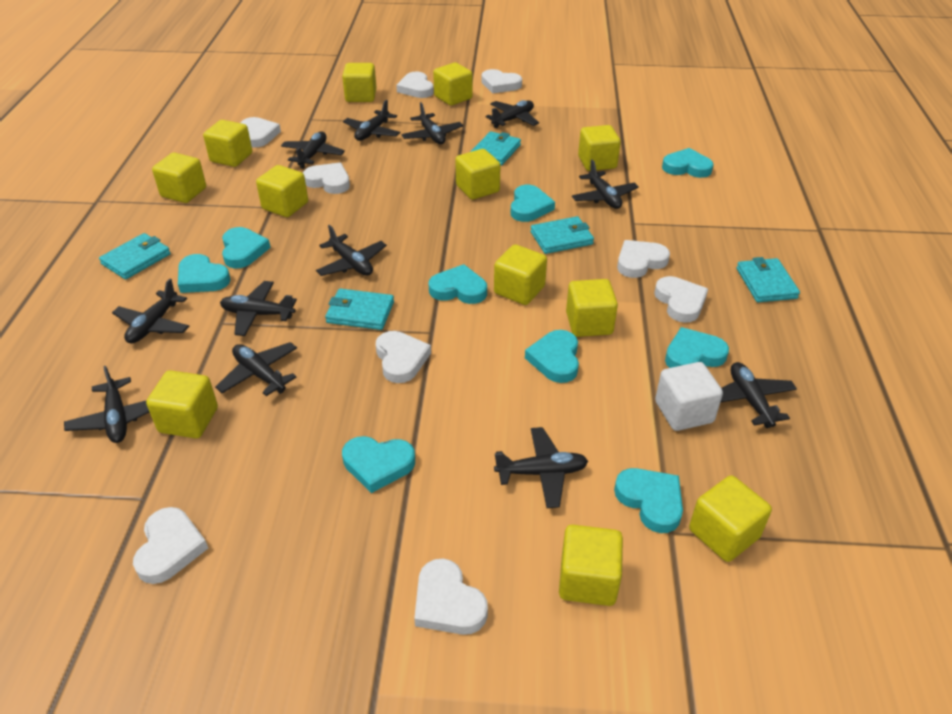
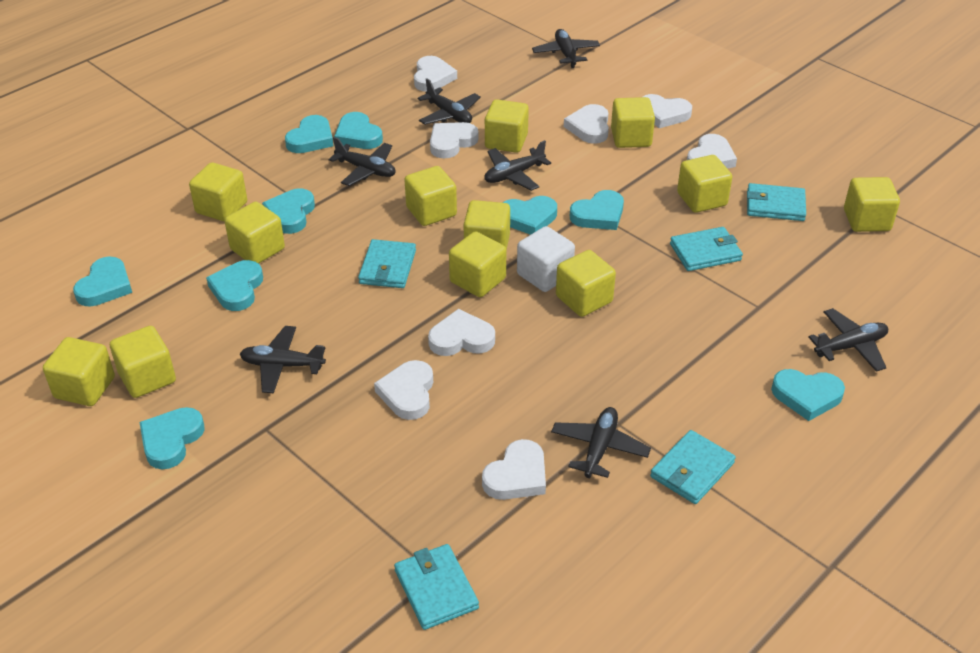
black plane: [64,366,149,443] [112,279,190,343] [215,342,297,396] [220,281,297,336] [281,132,345,169] [316,225,387,276] [343,100,400,141] [401,102,463,144] [485,100,539,128] [494,427,588,508] [572,159,639,209] [720,362,797,428] = 12 -> [240,326,326,393] [329,137,395,186] [418,78,481,125] [484,140,551,191] [532,29,600,68] [551,407,651,479] [808,308,888,372] = 7
white heart: [133,507,208,584] [241,117,281,148] [303,163,350,194] [376,331,431,383] [396,71,434,98] [414,558,488,635] [482,69,522,93] [617,240,670,278] [654,276,708,323] = 9 -> [374,360,433,420] [414,56,457,92] [428,309,495,356] [430,122,479,158] [482,439,546,500] [564,104,609,144] [643,94,692,128] [687,134,737,169] = 8

